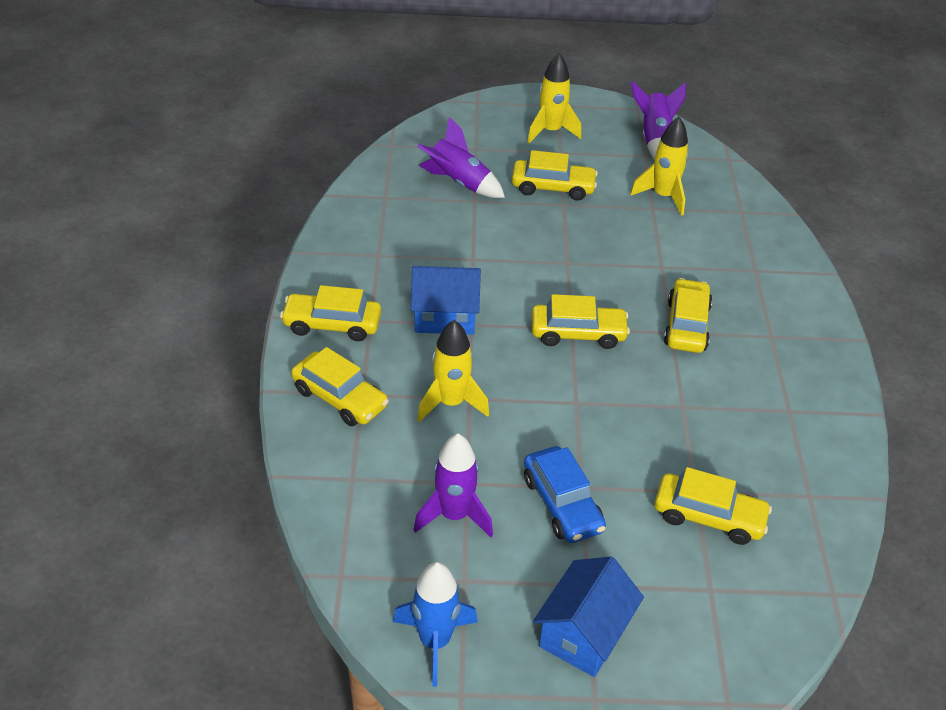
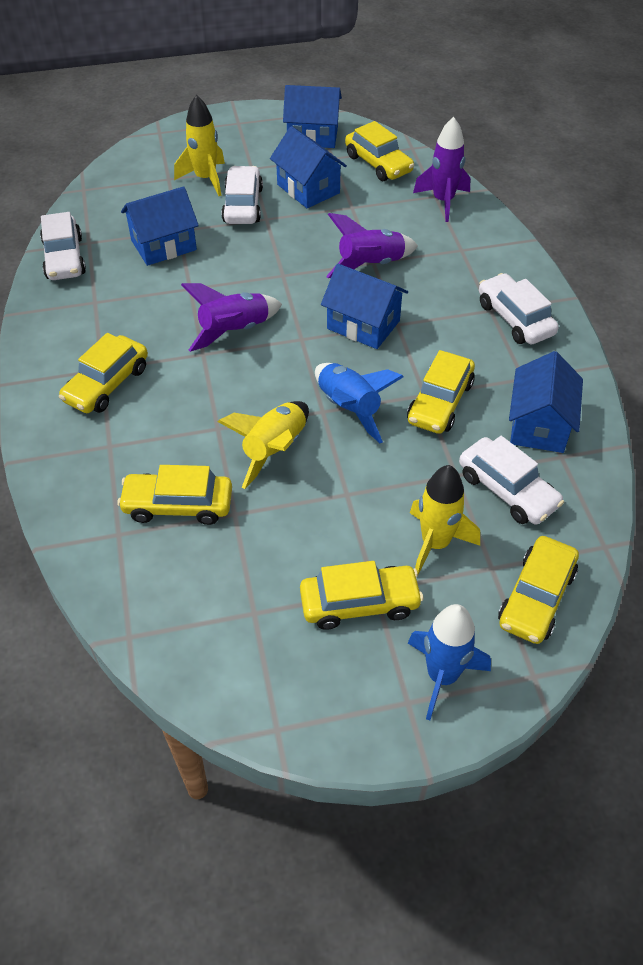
blue car: [524,446,606,543] = 1 -> none = 0
blue house: [411,266,481,335] [533,556,644,677] = 2 -> [121,186,199,266] [270,126,347,208] [283,85,342,148] [321,264,408,349] [509,351,583,453] = 5
blue rocket: [393,562,478,686] = 1 -> [315,363,404,443] [408,604,491,721] = 2
white car: none = 0 -> [40,212,86,280] [221,166,263,224] [459,436,564,524] [479,273,559,344] = 4

